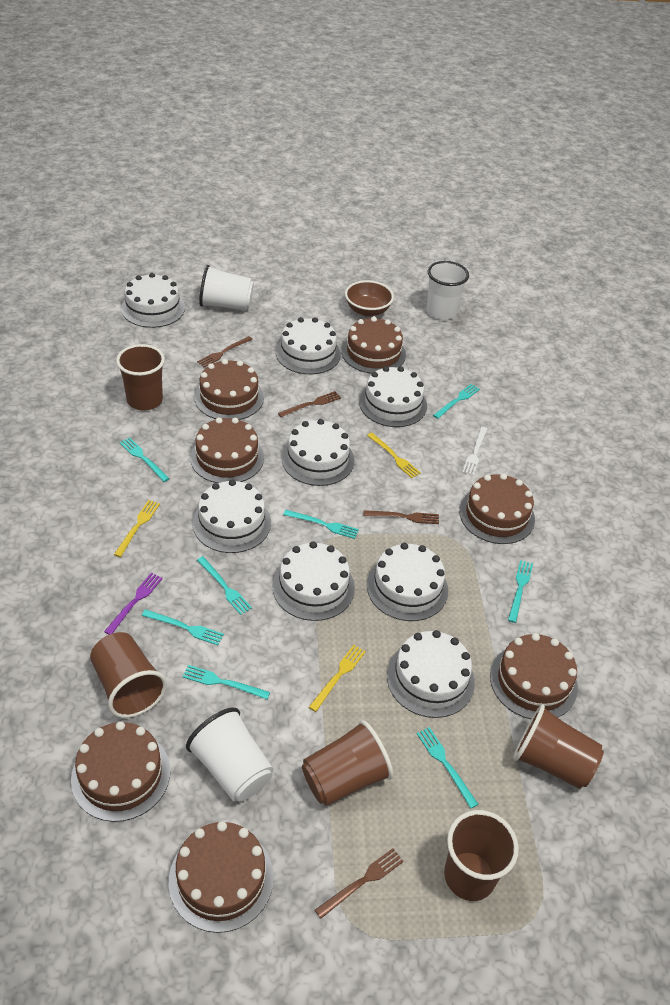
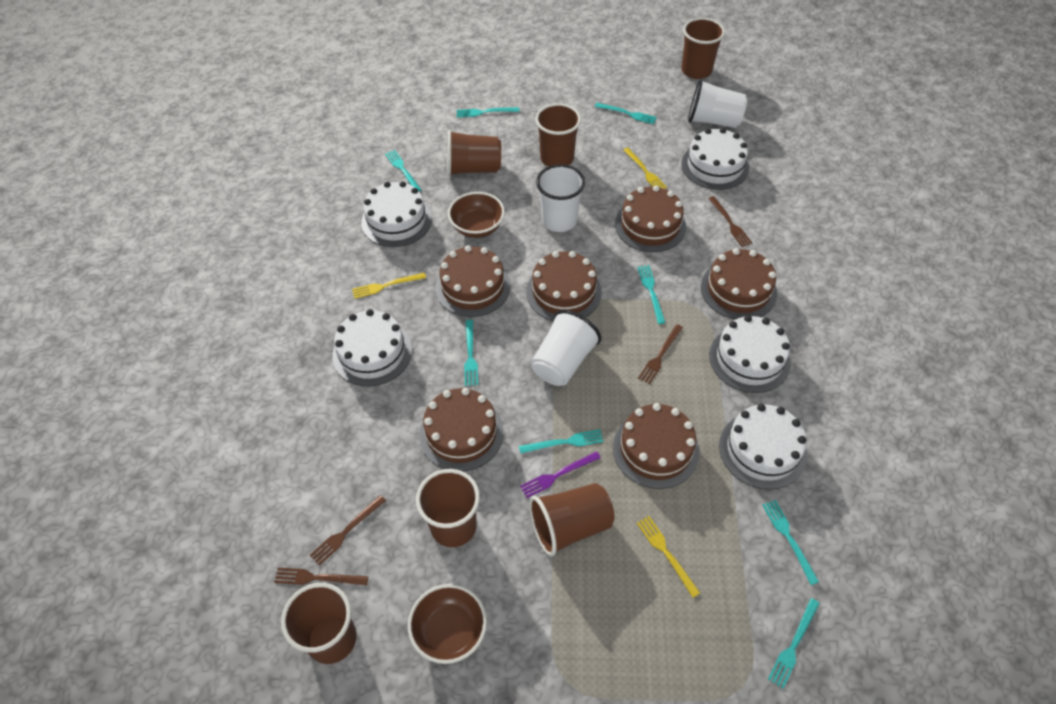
brown bowl: [345,280,394,317] = 1 -> [408,584,487,664] [448,192,505,238] = 2
brown cake: [71,721,170,822] [169,821,274,933] [190,417,264,483] [195,359,264,420] [341,317,406,374] [459,473,535,544] [490,633,578,719] = 7 -> [419,388,504,471] [435,245,510,317] [526,251,602,321] [613,403,699,489] [615,186,686,252] [701,248,777,320] = 6
brown cup: [90,632,167,718] [116,344,165,411] [302,720,393,806] [444,810,519,901] [513,704,604,789] = 5 -> [281,583,357,664] [416,469,480,547] [447,130,501,176] [529,483,614,556] [535,103,581,167] [681,18,725,79] = 6
white cake: [121,273,185,328] [193,479,271,553] [272,541,355,621] [276,317,341,374] [282,419,355,486] [359,366,427,427] [367,543,448,621] [387,630,475,718] = 8 -> [332,309,412,386] [361,181,432,247] [681,128,749,190] [709,315,791,393] [719,404,807,489] = 5
white fork: [462,427,487,476] = 1 -> none = 0

